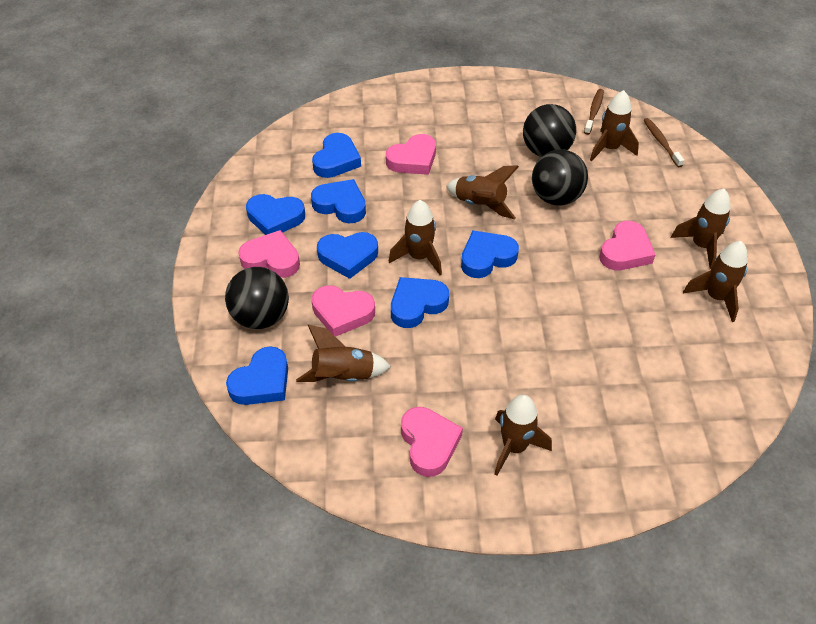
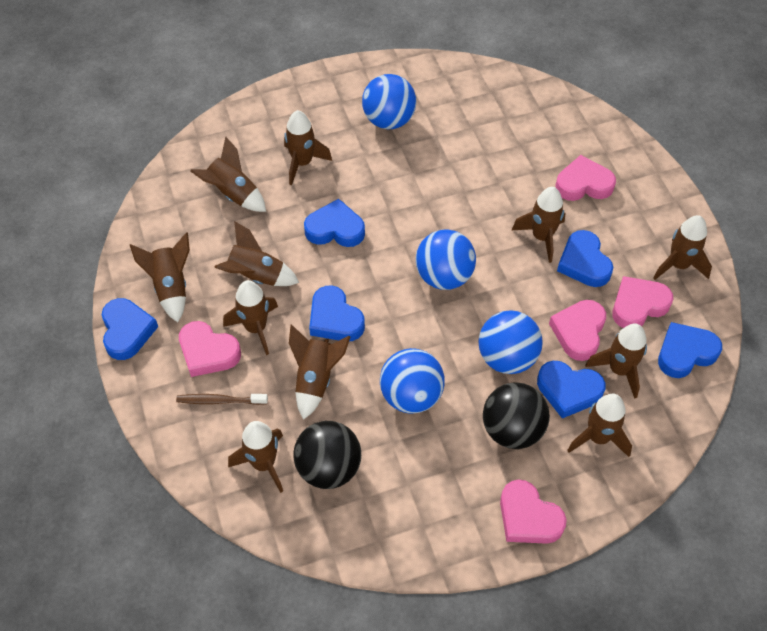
black ball: [225,267,289,329] [523,104,576,157] [532,150,588,206] = 3 -> [293,421,361,489] [483,383,550,449] = 2
blue ball: none = 0 -> [362,74,416,129] [380,348,445,414] [416,229,476,290] [478,310,543,374] = 4
blue heart: [226,346,288,405] [246,194,305,235] [311,179,366,223] [312,133,361,178] [317,232,378,279] [391,277,449,328] [461,230,519,278] = 7 -> [102,298,158,360] [304,199,365,247] [309,285,365,341] [537,361,606,418] [557,230,613,287] [658,322,722,378] = 6
brown rocket: [296,324,391,382] [389,200,442,275] [446,165,519,219] [494,395,552,475] [590,90,639,162] [671,189,731,269] [683,241,748,322] = 7 -> [130,232,190,322] [190,136,266,212] [214,221,299,286] [223,280,278,355] [228,421,283,493] [284,110,332,185] [289,324,351,420] [512,187,566,263] [567,394,632,457] [585,324,647,399] [653,215,712,280] = 11
brown toothbrush: [584,89,604,135] [644,118,684,167] = 2 -> [176,394,268,405] = 1

